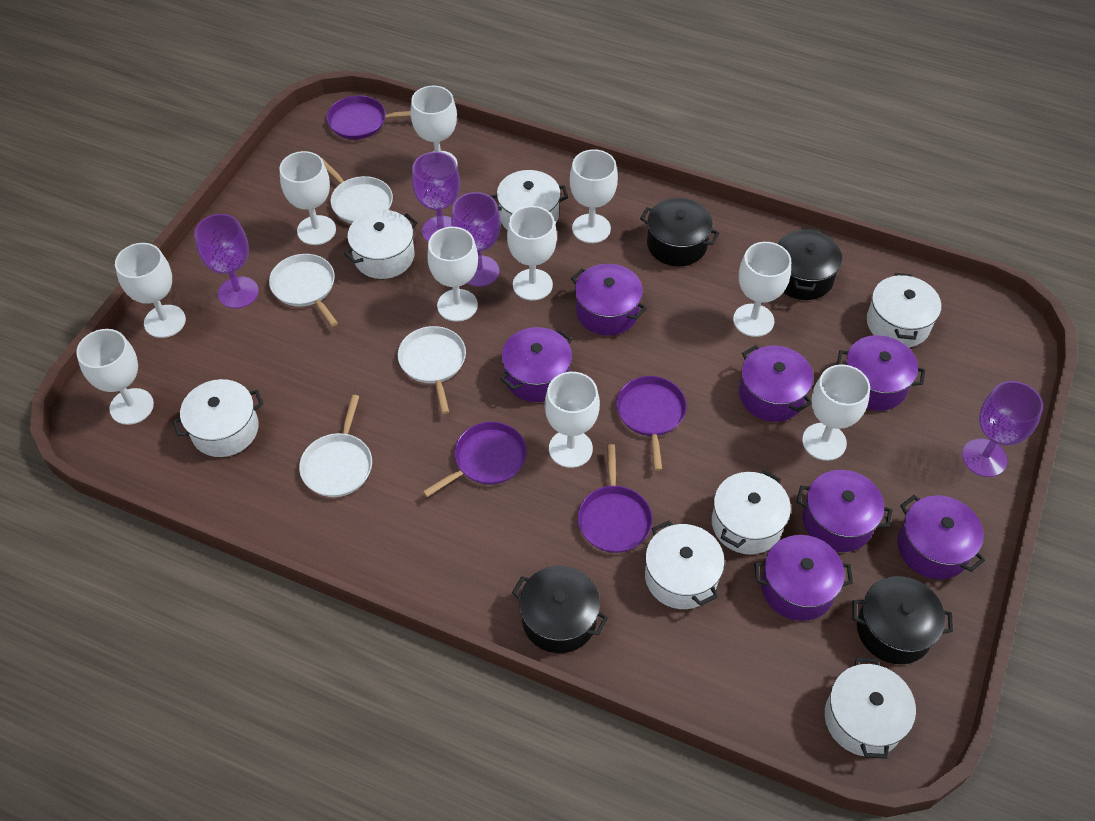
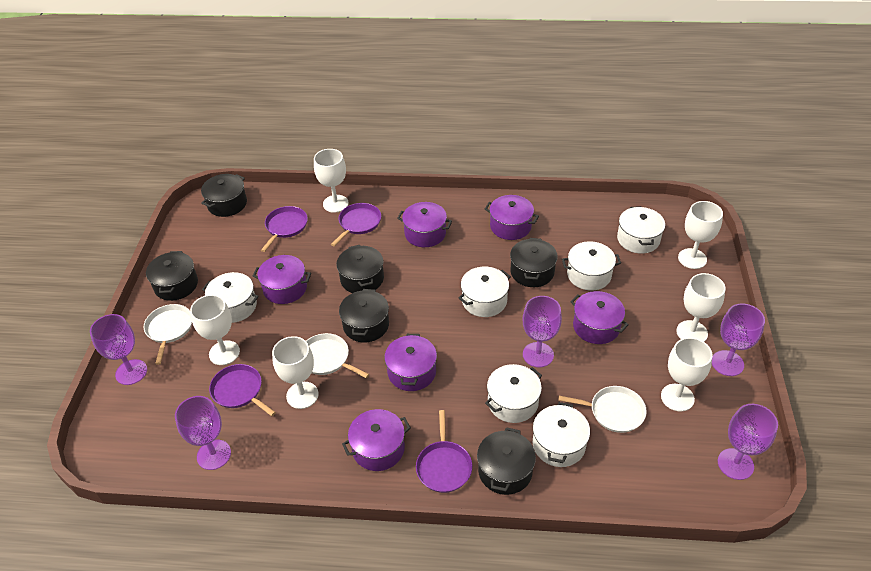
black pot: [512,566,608,653] [640,198,719,266] [778,228,842,300] [852,576,953,664] = 4 -> [146,251,198,301] [201,174,247,217] [336,245,384,293] [339,289,389,342] [477,427,536,495] [510,238,558,287] = 6
purple goblet: [194,214,259,309] [412,152,460,242] [451,192,501,287] [962,381,1043,477] = 4 -> [90,314,147,385] [175,396,231,470] [522,296,562,367] [712,304,765,376] [718,404,778,480] = 5
purple pot: [500,327,572,402] [571,264,647,335] [739,345,813,422] [754,535,853,621] [797,470,892,552] [837,335,925,411] [897,495,985,579] = 7 -> [253,255,311,304] [342,409,411,471] [384,334,437,391] [397,202,452,247] [485,195,539,240] [570,291,629,344] = 6
white goblet: [76,329,154,425] [115,243,186,338] [279,151,336,245] [411,86,457,165] [427,227,478,322] [507,206,557,301] [545,372,600,468] [570,149,618,243] [733,242,791,337] [802,364,870,461] = 10 -> [190,295,240,365] [272,336,319,409] [314,149,349,213] [661,338,713,411] [676,273,726,342] [678,201,723,269] = 6
white pan: [269,254,338,327] [299,395,372,497] [321,158,393,224] [398,326,466,414] = 4 -> [144,304,192,365] [306,333,369,378] [558,386,647,433] = 3
white pot: [173,379,263,457] [344,210,417,279] [491,170,568,230] [645,521,725,609] [712,470,791,554] [825,657,916,759] [867,273,941,348] = 7 -> [202,272,259,323] [458,267,511,317] [485,364,542,423] [533,402,590,467] [562,241,621,290] [617,206,665,254] = 6

